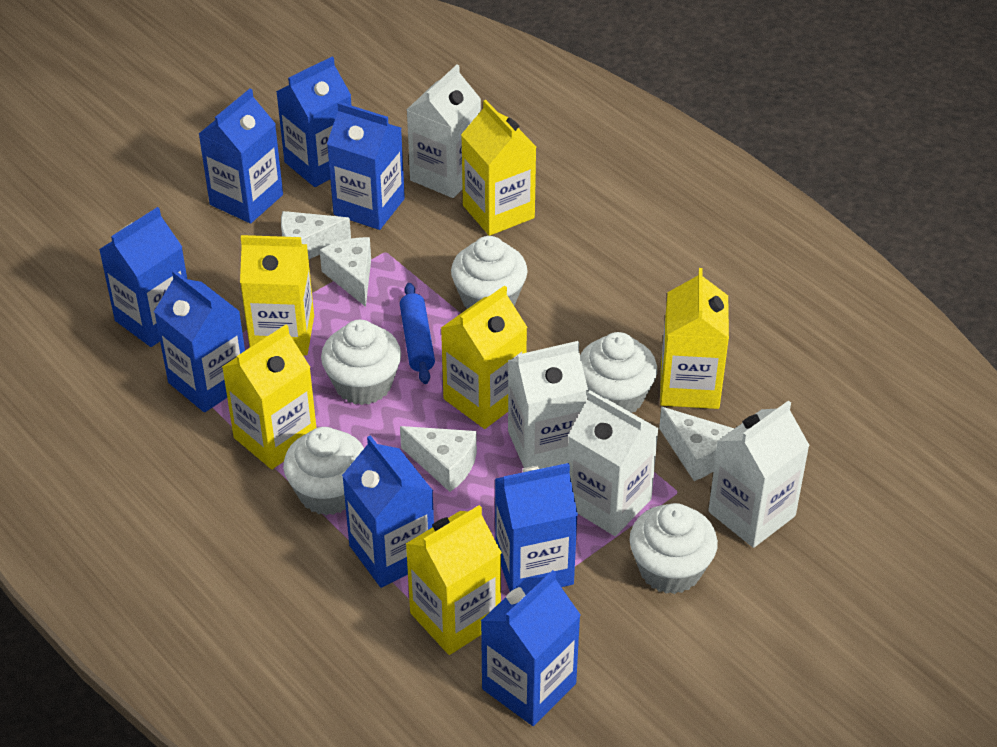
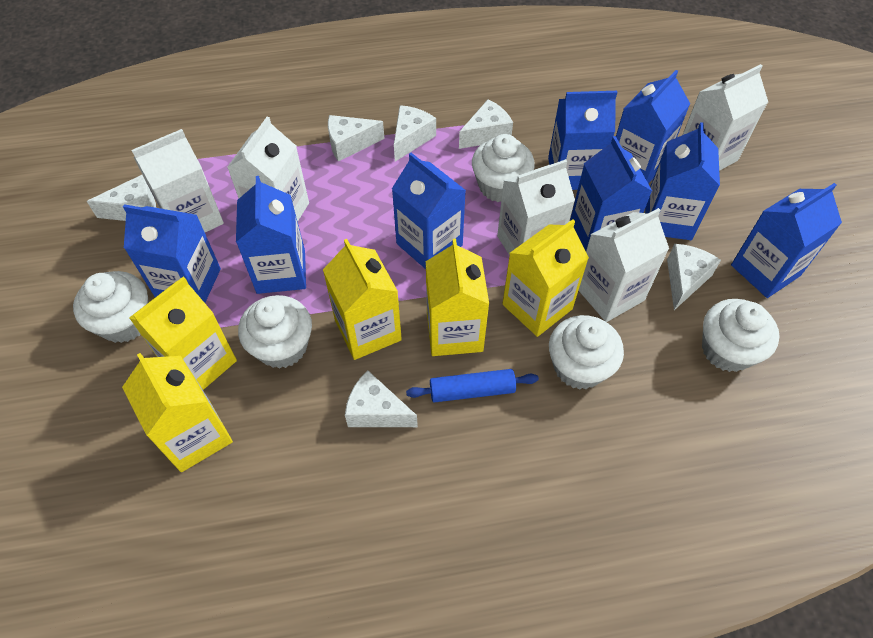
white carton: [406,64,481,198] [508,341,588,469] [568,390,659,536] [708,400,810,548] = 4 -> [132,129,224,232] [227,117,309,222] [497,159,575,256] [578,208,669,322] [683,64,768,171] = 5
white cheese: [281,211,351,260] [320,237,371,307] [400,426,477,492] [659,407,734,481] = 4 -> [87,175,156,221] [328,115,385,161] [345,370,418,427] [394,105,436,162] [459,99,513,149] [667,244,721,310] = 6
yellow carton: [222,325,316,469] [240,235,314,356] [406,505,502,655] [441,285,527,429] [461,100,536,236] [660,268,729,409] = 6 -> [122,353,233,472] [129,277,237,390] [323,239,402,360] [426,239,489,356] [503,219,589,337] = 5

